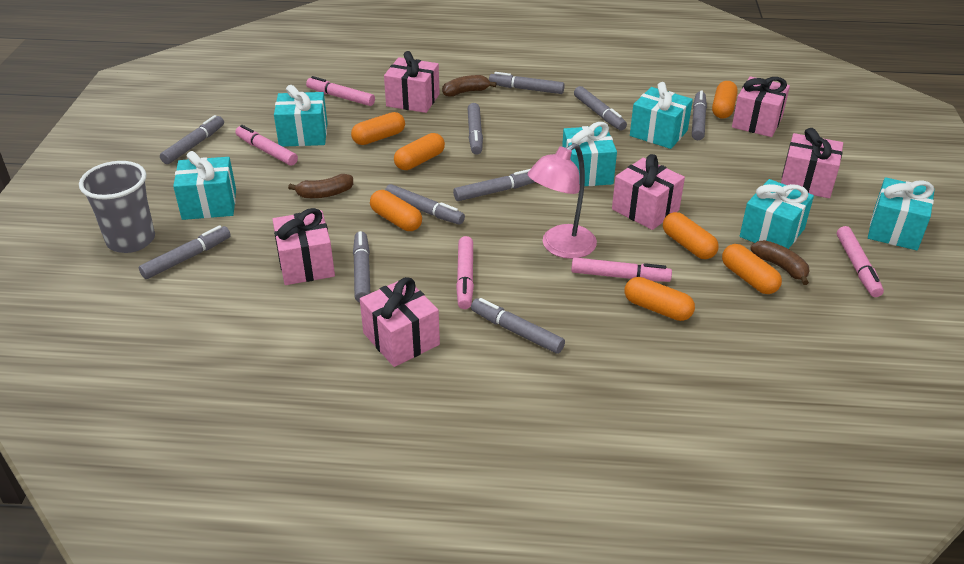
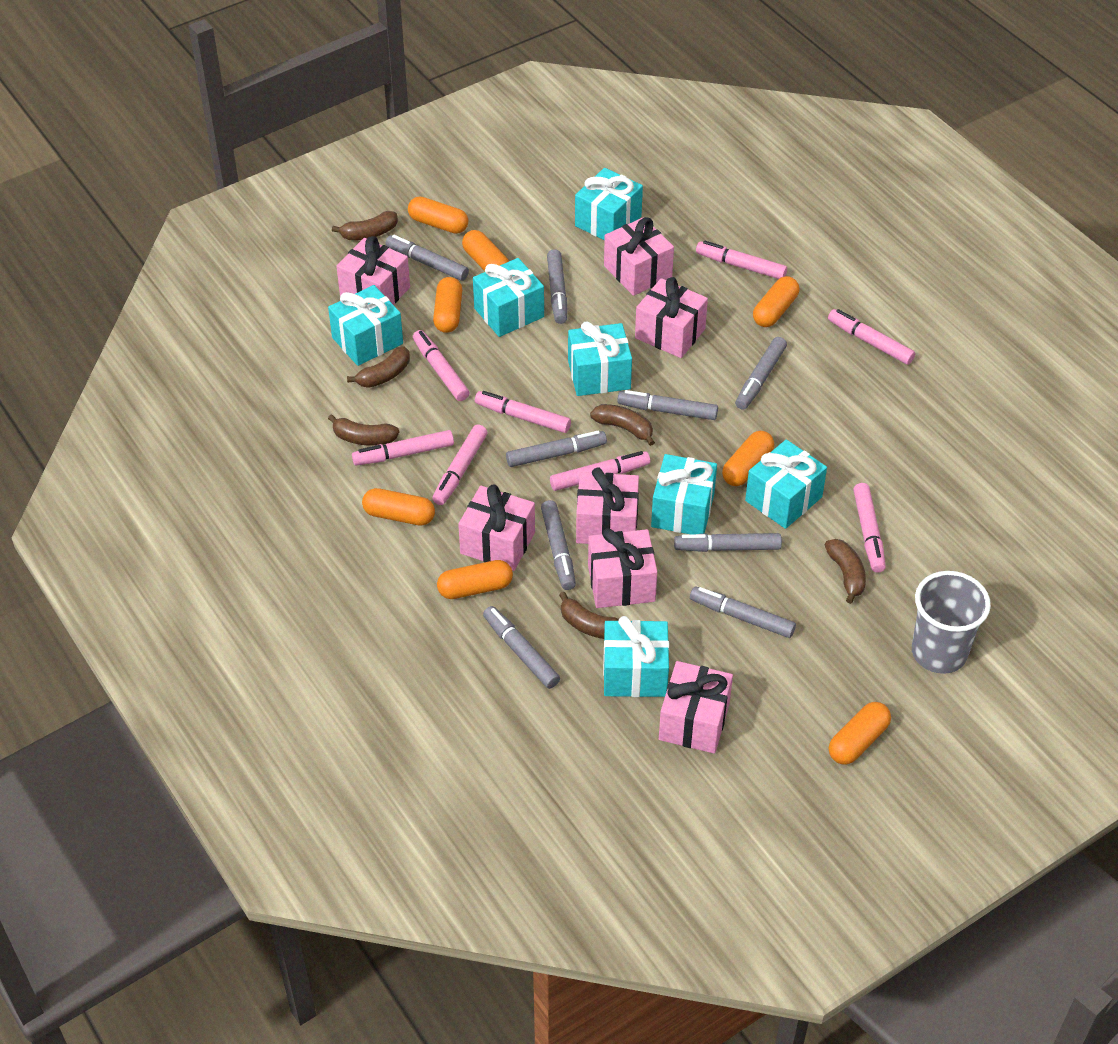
brown banana: [288,174,353,198] [442,75,496,97] [751,240,809,285] = 3 -> [328,414,399,446] [332,211,398,240] [347,346,410,388] [559,592,619,639] [590,404,655,446] [825,539,866,604] = 6
grey marker: [139,225,231,279] [160,115,224,164] [353,231,370,303] [385,184,465,225] [453,169,535,201] [468,103,483,155] [471,298,565,354] [489,72,565,94] [574,86,627,131] [692,90,707,140] = 10 -> [385,235,469,281] [483,606,560,689] [506,431,607,467] [541,500,576,590] [547,249,567,324] [617,390,718,420] [674,533,782,552] [690,586,796,638] [735,337,787,410] = 9
orange capsule: [351,112,405,145] [370,190,422,231] [394,133,445,170] [625,277,695,321] [663,212,719,259] [712,81,738,119] [722,244,782,294] = 7 -> [362,488,435,526] [408,196,468,234] [433,277,462,333] [437,560,513,599] [462,230,509,271] [722,431,774,486] [753,276,799,327] [829,702,891,765] = 8
pink gift: [272,208,335,285] [360,277,440,367] [384,51,440,113] [612,154,685,230] [732,76,790,137] [781,128,843,198] = 6 -> [336,236,410,305] [458,485,535,571] [576,468,639,544] [588,528,657,608] [604,217,674,296] [635,277,708,358] [659,661,733,754] = 7
pink lamp: [528,143,597,259] = 1 -> none = 0
pink marker: [235,125,298,166] [306,76,375,106] [456,236,474,309] [571,257,672,282] [837,226,884,297] = 5 -> [352,430,454,465] [413,330,469,401] [433,424,487,505] [475,391,571,433] [550,451,650,491] [696,241,787,279] [828,309,915,365] [853,483,886,573] = 8
turquoise gift: [173,151,236,220] [274,85,327,147] [562,122,617,186] [630,82,693,149] [740,179,814,249] [868,177,935,250] = 6 -> [328,285,403,366] [473,258,544,337] [568,321,632,396] [575,168,643,240] [603,616,669,697] [651,454,717,534] [745,440,827,529] = 7

